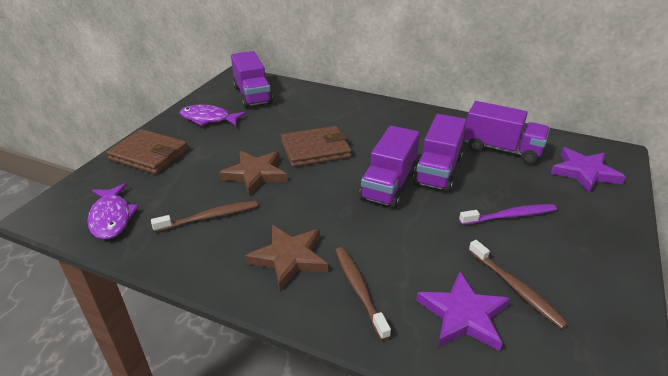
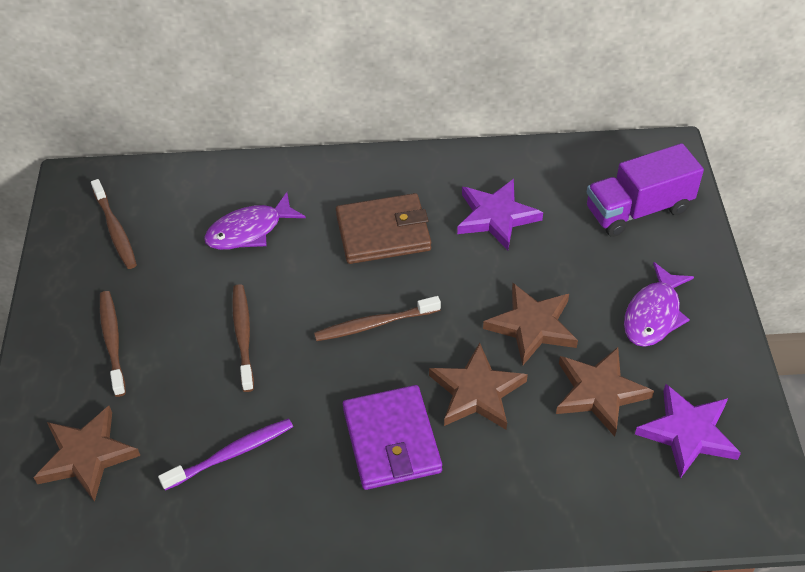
brown star: [219,151,287,196] [245,225,328,290] = 2 -> [34,406,141,502] [429,343,528,430] [483,283,578,365] [556,347,654,437] = 4
brown toothbrush: [151,201,258,232] [335,247,391,340] [469,240,568,329] = 3 -> [91,179,137,269] [100,291,126,397] [232,284,254,392] [314,296,441,341] = 4
brown wallet: [106,129,188,174] [281,126,351,167] = 2 -> [336,193,431,264] = 1
purple truck: [231,51,273,108] [359,126,420,208] [413,114,467,192] [464,101,550,164] = 4 -> [587,143,704,237] = 1
purple wallet: none = 0 -> [343,385,442,490] = 1

